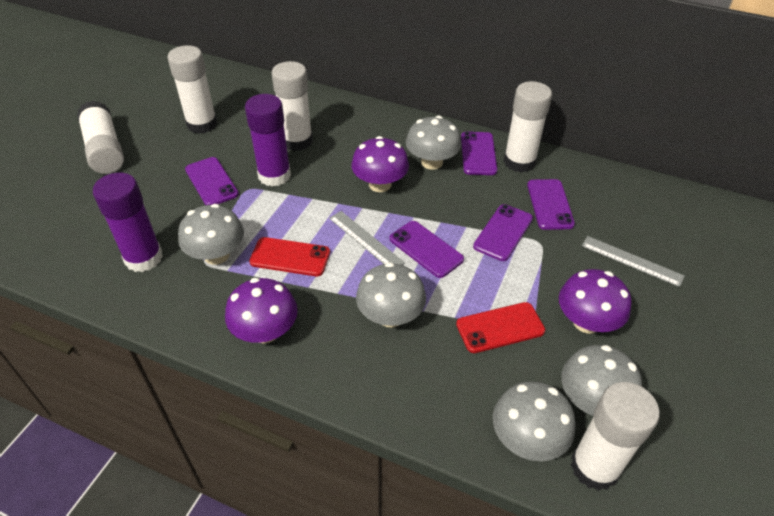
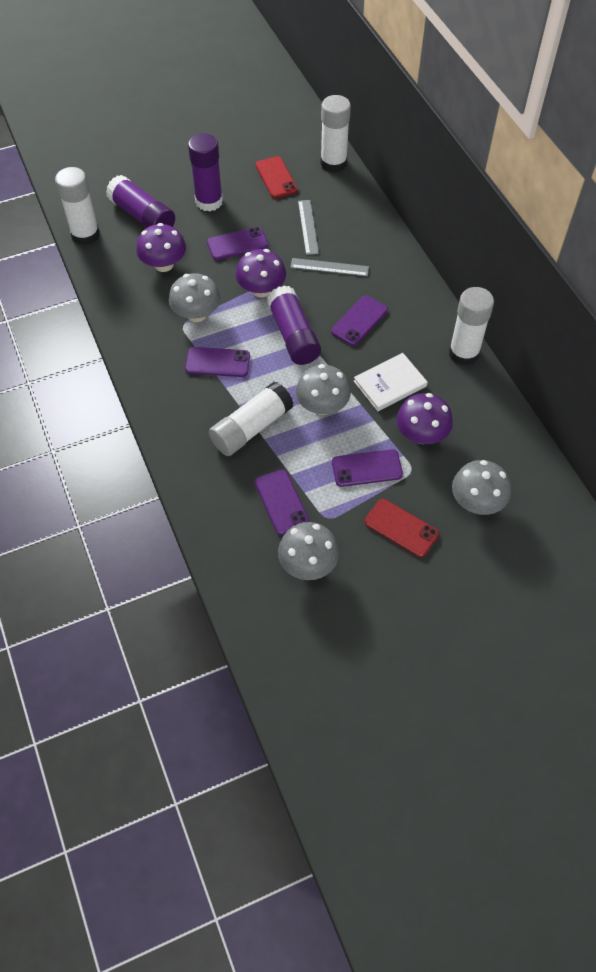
grey mushroom: [178,204,244,265] [356,262,426,327] [406,116,461,170] [493,381,576,461] [561,345,642,416] = 5 -> [169,273,220,322] [278,522,339,580] [296,364,351,415] [452,460,511,515] = 4
purple glue stick: [93,173,163,272] [245,94,291,187] = 2 -> [106,175,175,228] [188,133,223,211] [267,285,321,365] = 3
white book: none = 0 -> [354,353,428,411] = 1
white glue stick: [77,101,124,174] [168,45,217,134] [272,61,313,151] [504,81,552,173] [571,382,660,491] = 5 -> [55,167,100,245] [209,382,294,456] [320,95,351,173] [449,287,494,366] = 4

